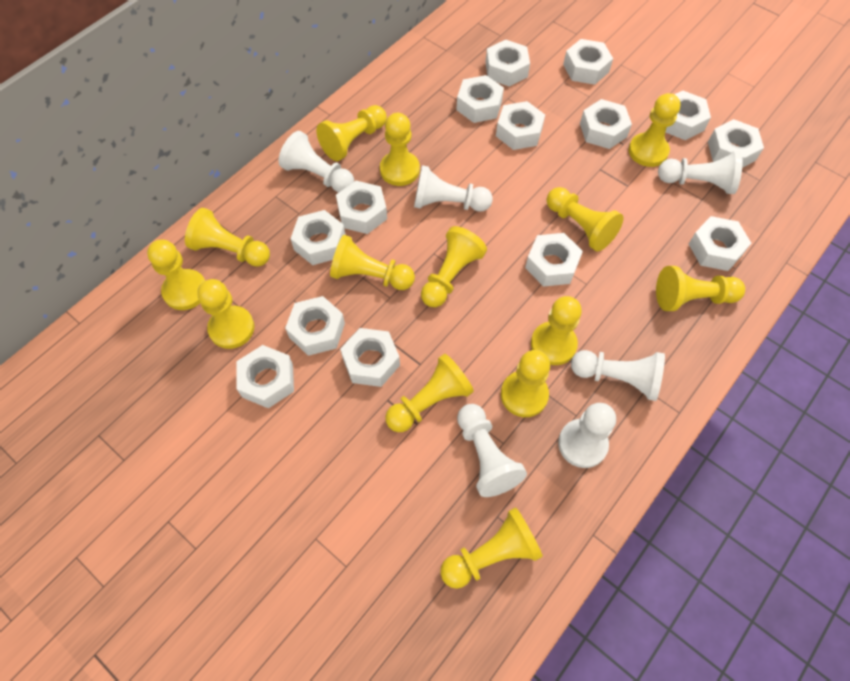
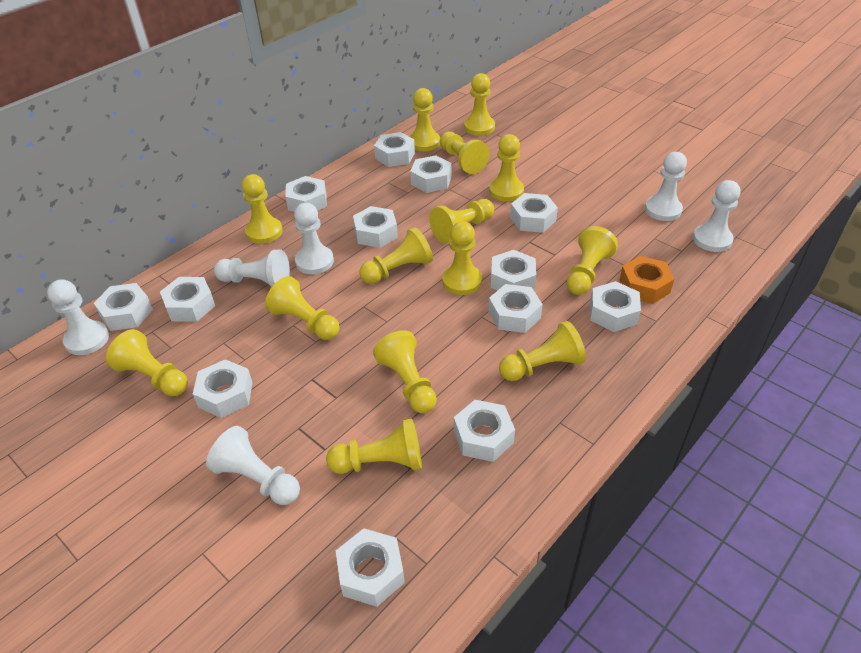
orange nut: none = 0 -> [620,256,674,304] = 1
white nut: [237,345,294,409] [285,296,345,356] [290,210,345,265] [336,181,387,234] [340,328,400,387] [456,75,504,123] [485,40,530,87] [496,101,545,150] [525,233,583,287] [563,39,613,85] [580,99,632,149] [665,91,711,140] [689,216,751,271] [708,119,764,168] = 14 -> [94,283,153,331] [160,277,215,322] [193,359,253,418] [285,176,327,212] [336,528,405,607] [353,206,398,248] [374,132,415,167] [410,155,452,193] [454,400,515,462] [489,284,543,333] [491,250,536,291] [510,193,558,233] [590,281,641,332] = 13

